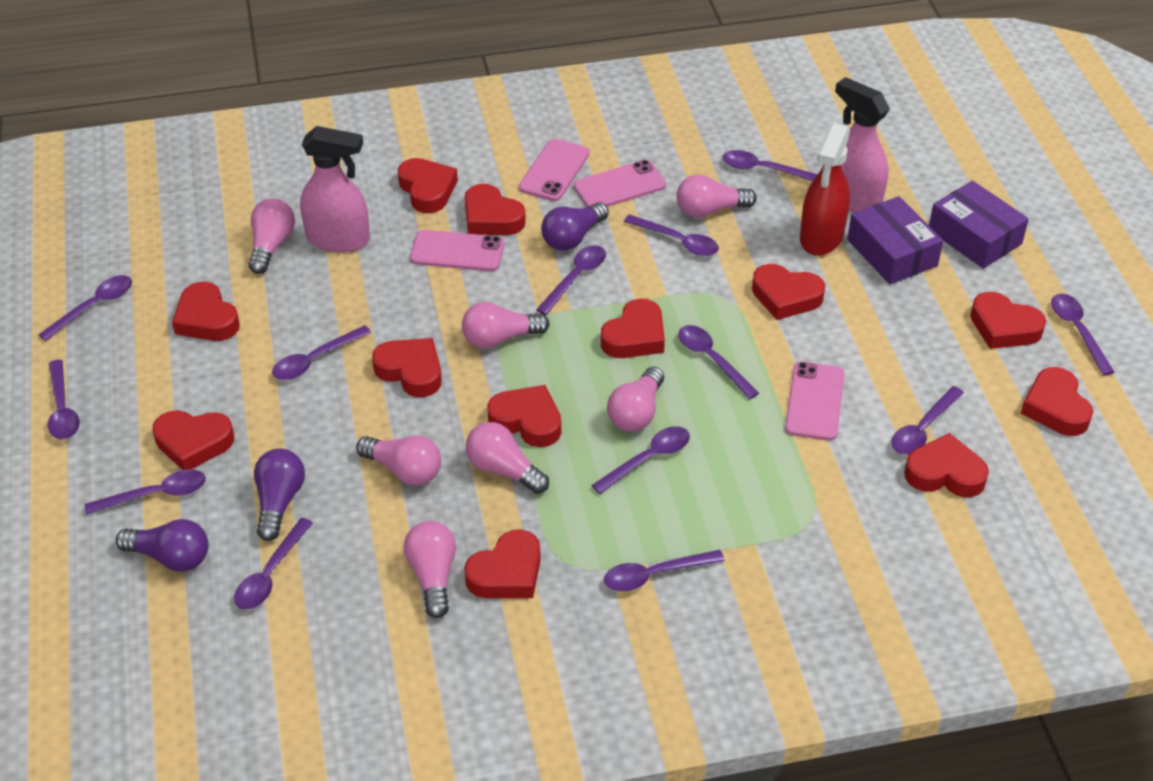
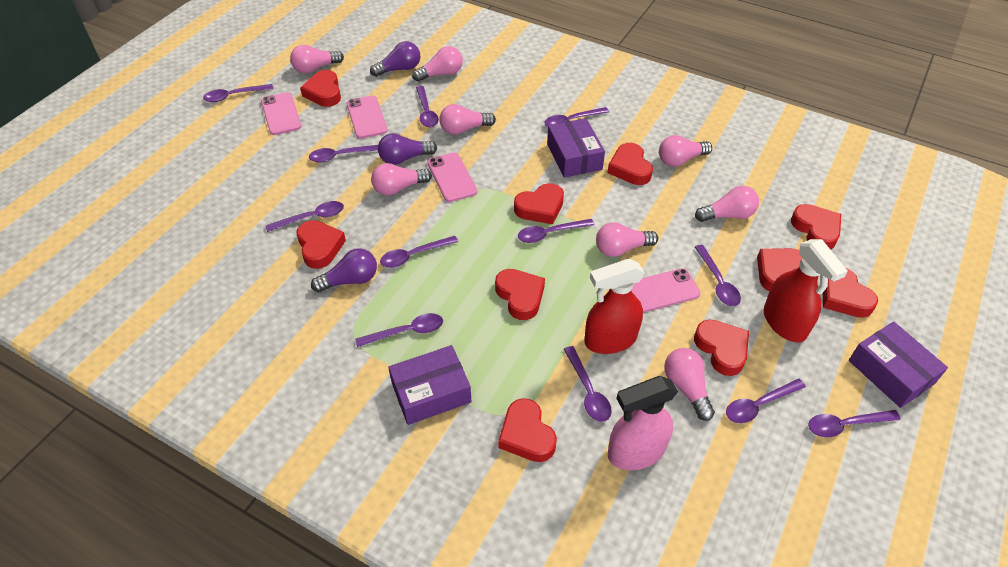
pink light bulb: [248,198,295,274] [356,436,441,486] [404,521,456,618] [462,302,550,348] [466,422,549,494] [607,366,664,432] [677,174,757,218] = 7 -> [290,45,344,73] [371,163,432,196] [412,46,463,82] [439,104,496,135] [596,222,658,257] [659,135,712,167] [664,348,715,421] [695,186,759,222] = 8
pink spray bottle: [300,126,370,253] [835,77,890,212] = 2 -> [608,376,678,470] = 1
purple box: [847,196,943,285] [929,181,1029,269] = 2 -> [388,345,472,425] [547,118,605,178] [849,322,948,408] = 3
purple spoon: [38,275,132,341] [48,360,80,439] [85,469,206,515] [234,518,313,610] [272,325,371,380] [536,245,606,315] [591,426,690,494] [604,550,725,591] [624,214,719,256] [678,325,759,399] [722,150,818,181] [891,386,964,455] [1051,294,1114,376] = 13 -> [203,84,273,102] [265,201,344,232] [309,145,378,163] [355,313,443,347] [380,236,458,268] [416,86,439,127] [518,219,594,243] [544,107,609,127] [564,346,612,422] [695,245,741,306] [726,379,806,423] [808,410,901,438] = 12
red heart: [152,410,234,470] [172,282,240,341] [372,338,442,397] [398,158,458,213] [464,529,541,598] [465,184,526,235] [487,385,561,447] [601,299,665,358] [752,264,825,320] [904,433,989,497] [970,292,1046,349] [1021,367,1093,436] = 12 -> [297,220,346,269] [300,70,341,107] [495,269,545,320] [498,398,557,462] [514,183,564,224] [608,143,653,185] [694,320,749,376] [757,248,802,292] [791,204,841,250] [823,268,878,318] = 10
red spray bottle: [800,123,850,256] = 1 -> [584,259,645,354] [764,239,848,342] = 2

